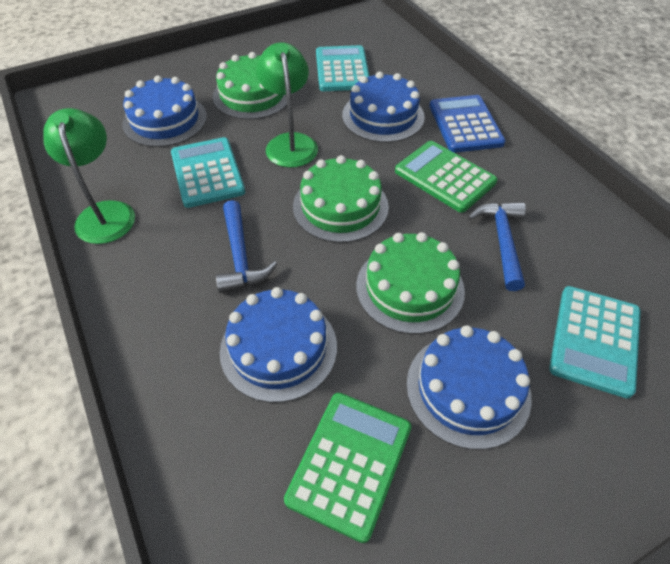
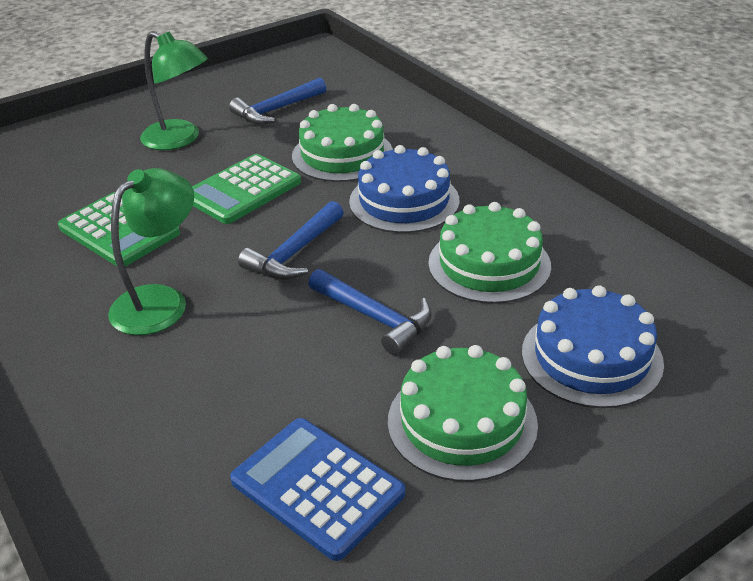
blue cake: [122,75,207,147] [220,287,337,403] [342,72,425,143] [406,325,532,450] = 4 -> [349,145,459,233] [522,285,664,408] = 2
blue hammer: [216,200,277,293] [468,202,526,291] = 2 -> [229,77,326,124] [238,201,344,280] [308,269,432,355] = 3
turquoise calculator: [171,137,245,208] [316,45,369,91] [549,286,641,399] = 3 -> none = 0

